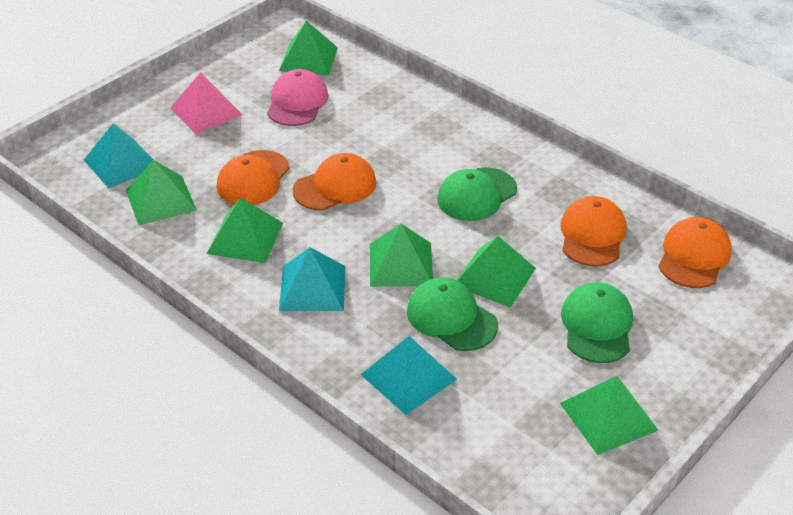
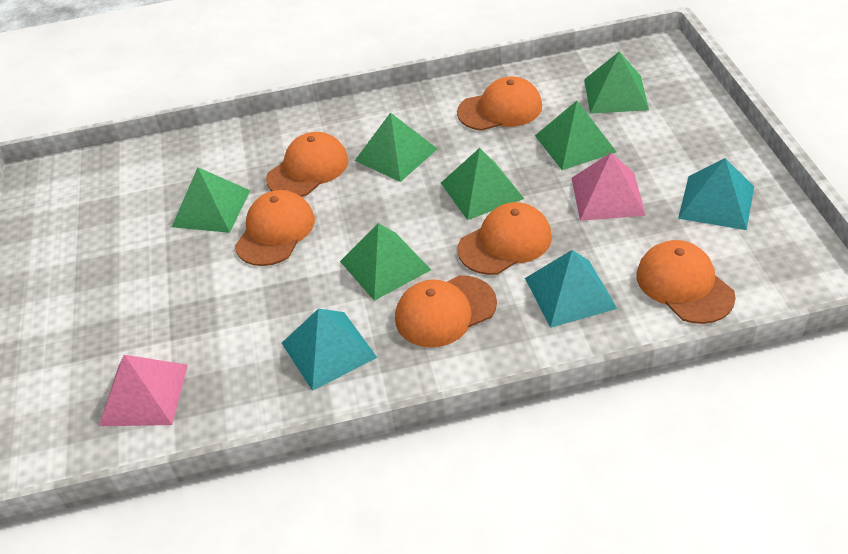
green cap: [407,277,498,351] [437,167,517,221] [561,282,633,363] = 3 -> none = 0
orange cap: [217,150,290,205] [293,153,376,211] [560,196,627,266] [658,217,732,288] = 4 -> [235,190,315,266] [266,132,349,197] [395,275,497,348] [457,76,542,131] [458,202,552,275] [636,240,736,324] = 6
pink cap: [267,69,328,126] = 1 -> none = 0
pink pyramid: [170,72,242,134] = 1 -> [99,355,188,426] [571,153,646,221] = 2

